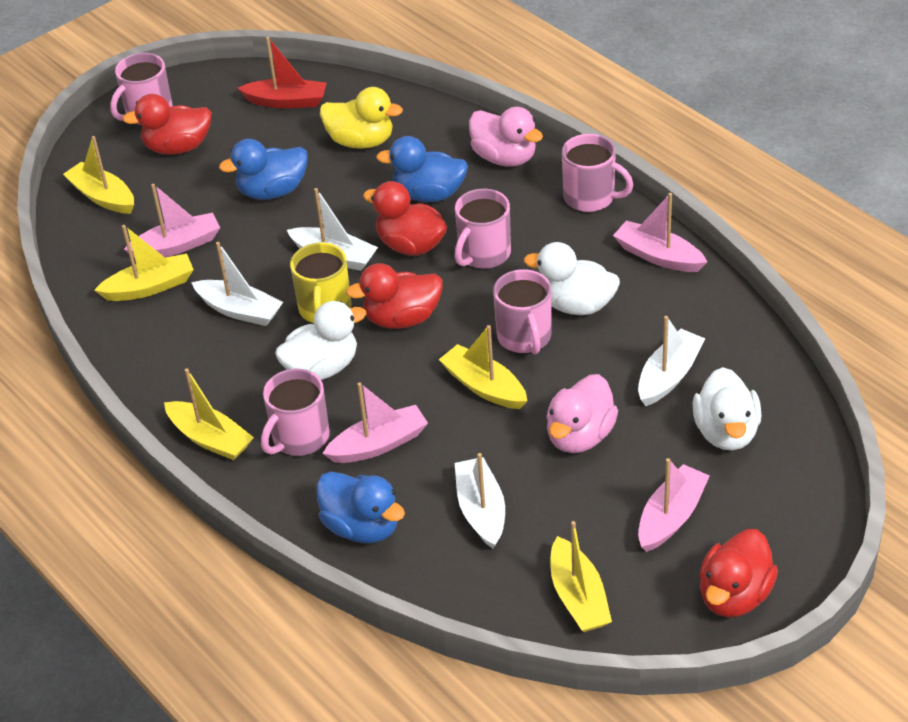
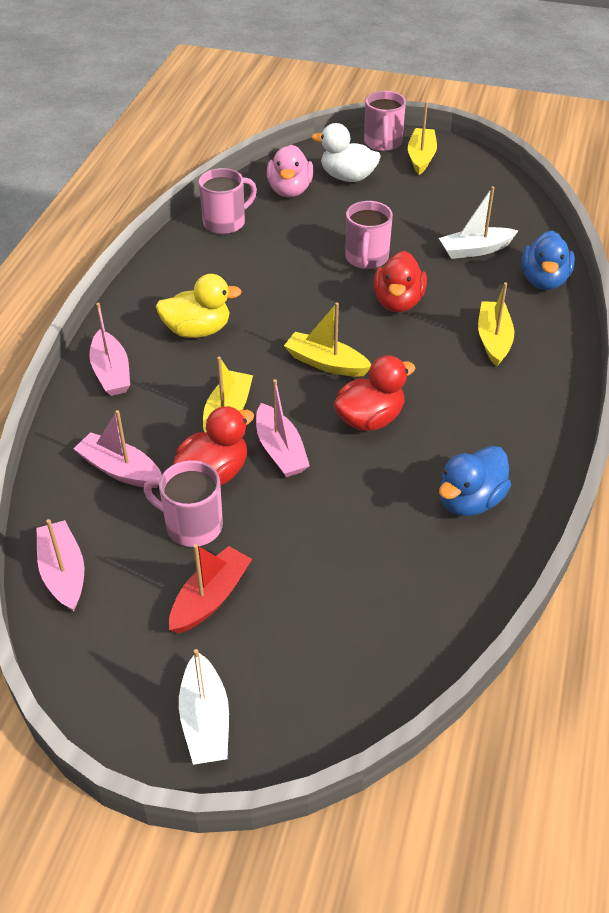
blue duck: [219,139,308,200] [317,472,405,543] [376,136,468,202] = 3 -> [439,446,511,516] [522,231,575,290] = 2
pink duck: [469,107,543,166] [546,374,618,453] = 2 -> [267,145,313,197] = 1
pink mug: [110,53,173,125] [261,369,330,456] [454,189,511,269] [493,269,552,354] [562,134,633,212] = 5 -> [144,460,223,547] [199,168,257,234] [345,201,393,269] [364,91,406,151] = 4
red duck: [122,94,212,155] [346,263,443,329] [363,181,447,256] [699,529,778,618] = 4 -> [173,406,254,486] [334,355,416,431] [373,251,427,312] = 3
white boat: [191,242,283,326] [287,188,378,271] [455,453,505,549] [638,316,706,406] = 4 -> [179,649,229,765] [439,186,518,259] = 2
white duck: [275,301,367,380] [524,242,620,315] [692,367,762,450] = 3 -> [312,123,381,182] = 1
yellow boat: [63,136,134,214] [94,225,194,301] [164,368,254,460] [439,325,527,409] [550,521,612,632] = 5 -> [203,357,253,432] [284,302,371,377] [408,102,437,175] [478,282,514,367] = 4
yellow mug: [290,242,352,323] = 1 -> none = 0

